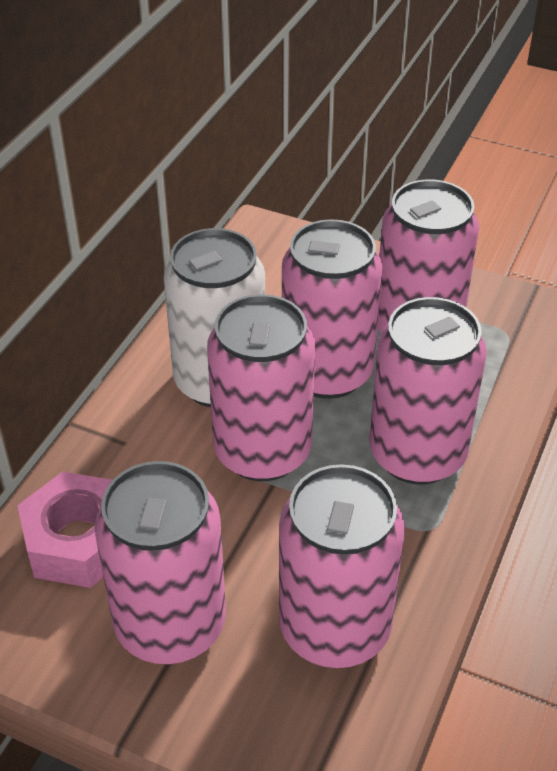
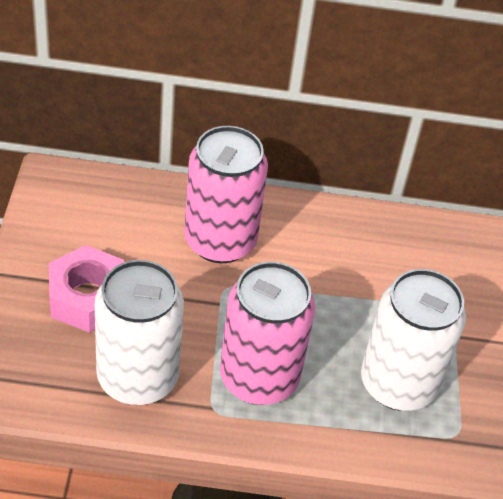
pink can: [95,461,226,664] [207,294,315,481] [279,464,405,668] [282,219,382,399] [370,297,487,485] [377,179,479,332] = 6 -> [184,126,268,263] [220,262,315,405] = 2
white can: [164,228,265,407] = 1 -> [95,260,184,405] [361,269,466,411] = 2

